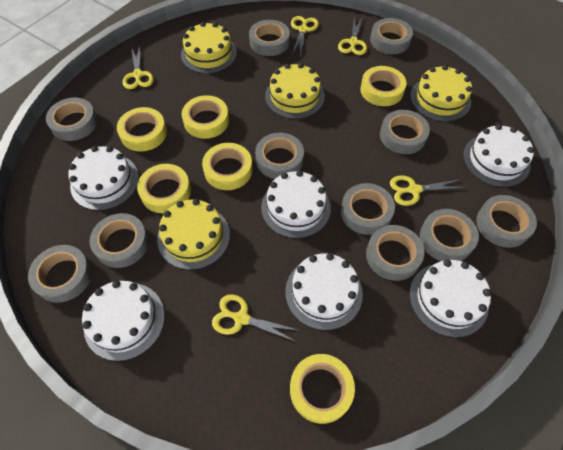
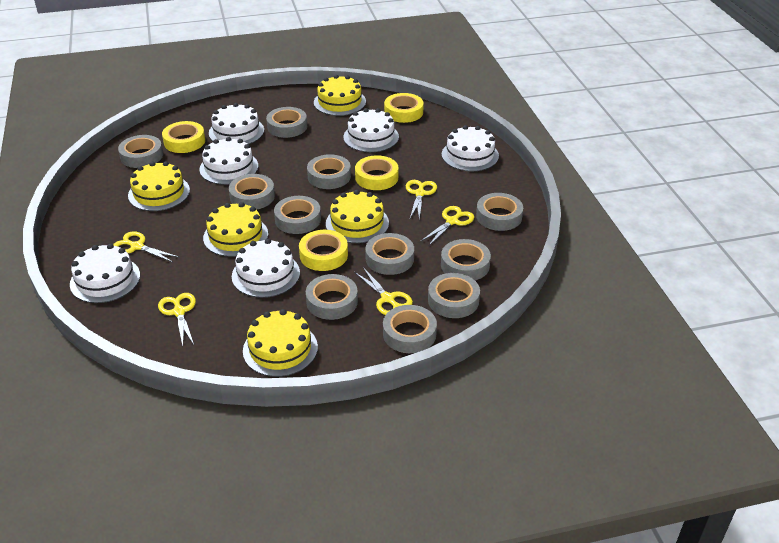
yellow cake: [157,199,230,270] [181,22,237,73] [265,63,325,119] [410,65,472,121] = 4 -> [128,161,190,211] [203,202,268,257] [243,309,318,377] [314,75,366,116] [326,190,389,243] = 5
yellow tape: [117,107,167,152] [137,164,191,213] [182,95,229,139] [202,143,253,190] [290,354,355,424] [360,66,407,106] = 6 -> [162,121,205,153] [299,230,348,271] [355,155,398,190] [384,93,424,123] = 4

